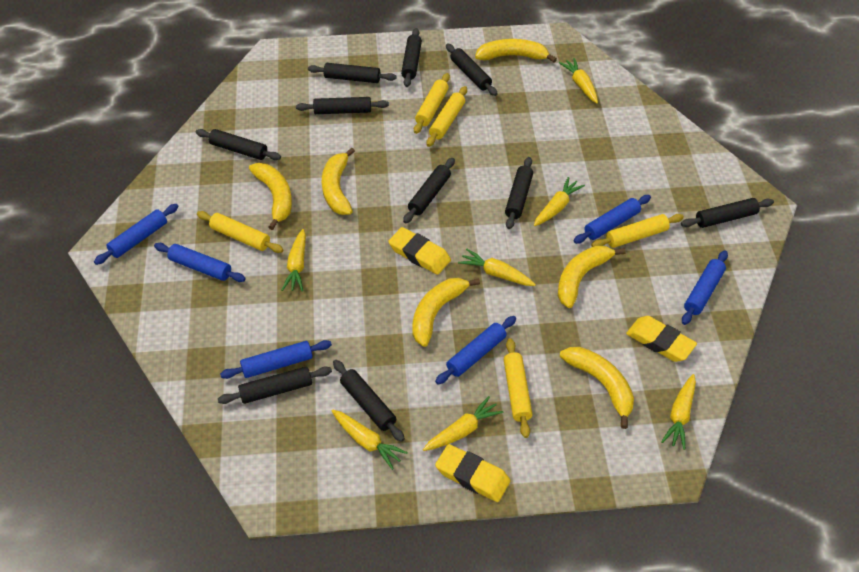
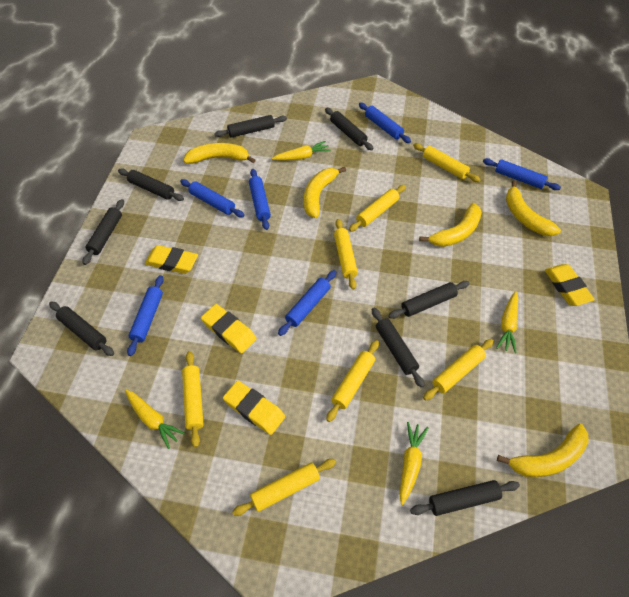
black rolling pin: [196,129,281,160] [218,366,332,404] [296,97,389,114] [308,63,397,83] [333,360,405,442] [401,28,422,87] [403,158,455,224] [446,44,497,96] [505,157,533,229] [681,198,774,228] = 10 -> [49,301,114,356] [83,199,124,265] [118,169,184,201] [214,115,287,138] [325,108,373,150] [372,308,425,388] [388,281,470,319] [410,480,520,516] = 8
yellow banana: [249,163,292,230] [322,148,355,215] [412,278,480,347] [475,39,557,62] [558,246,626,308] [560,347,634,429] = 6 -> [183,143,255,164] [304,167,346,218] [419,203,482,247] [497,424,589,477] [506,181,561,236] = 5
yellow carrot: [282,229,306,291] [332,410,408,470] [423,396,503,451] [458,249,536,286] [534,177,585,226] [559,58,598,103] [661,374,696,450] = 7 -> [125,390,185,449] [272,141,331,160] [399,422,429,505] [496,291,518,353] = 4
yellow eraser: [388,227,451,275] [435,444,510,502] [626,316,697,362] = 3 -> [145,245,198,274] [201,304,256,353] [223,381,285,435] [545,264,595,306] = 4
yellow rolling pin: [197,211,283,253] [414,73,450,134] [426,86,467,147] [503,338,533,438] [591,214,684,248] = 5 -> [182,351,203,448] [232,459,336,516] [326,340,379,422] [334,219,358,290] [349,185,406,232] [413,143,480,182] [423,339,494,401] = 7

